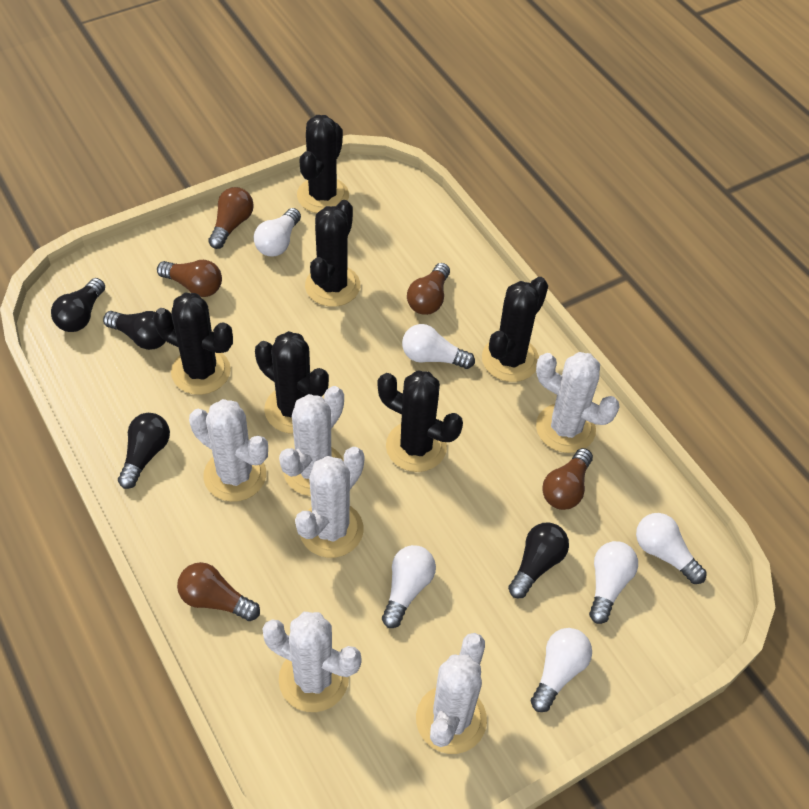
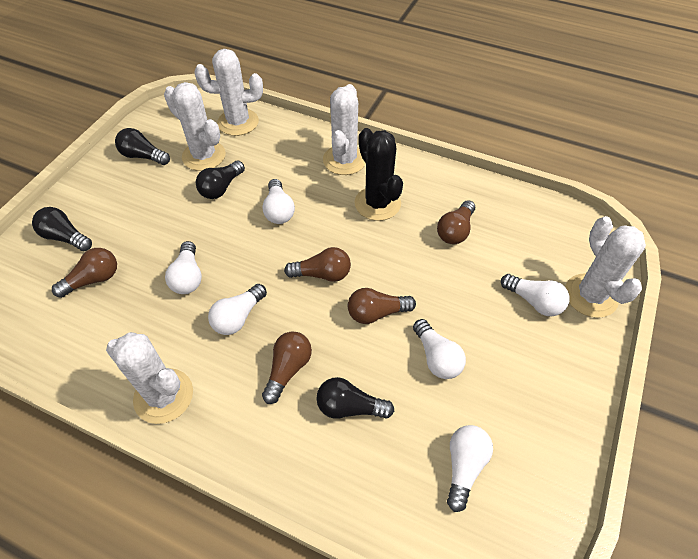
black cactus: [153,293,233,395] [255,331,329,434] [297,115,349,213] [305,200,360,307] [377,371,463,472] [482,277,548,382] = 6 -> [355,128,403,221] = 1
white cactus: [189,399,268,502] [262,612,362,712] [279,386,344,496] [295,447,364,558] [416,633,487,754] [536,352,620,453] = 6 -> [106,332,193,424] [164,82,226,171] [194,49,263,136] [323,84,366,175] [565,216,646,318] = 5

